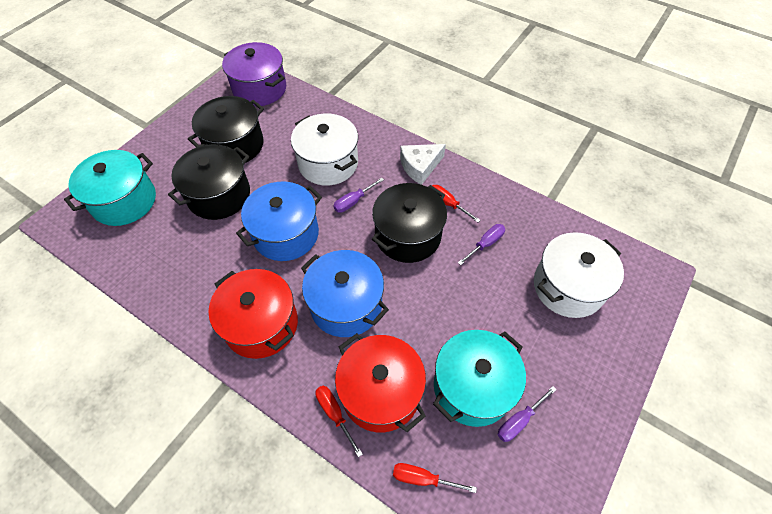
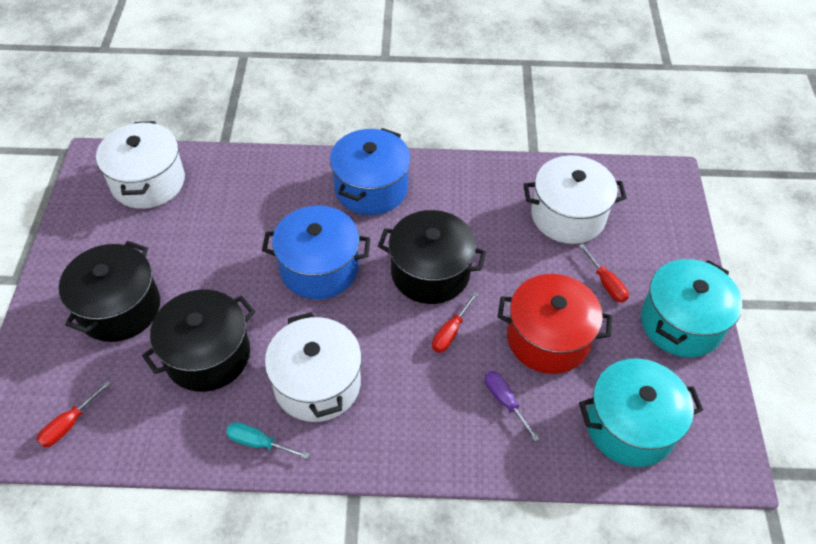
purple pot: [222,42,286,106] = 1 -> none = 0
purple screwdriver: [333,178,384,213] [458,224,505,265] [498,386,556,442] = 3 -> [485,371,539,442] = 1
red pot: [208,269,298,359] [335,333,426,432] = 2 -> [498,274,612,374] = 1
turquoise screwdriver: none = 0 -> [226,422,310,459] = 1
white cheese: [400,144,446,185] = 1 -> none = 0
white pot: [291,114,358,185] [534,232,624,318] = 2 -> [96,121,185,209] [265,312,362,422] [524,155,627,244] = 3

